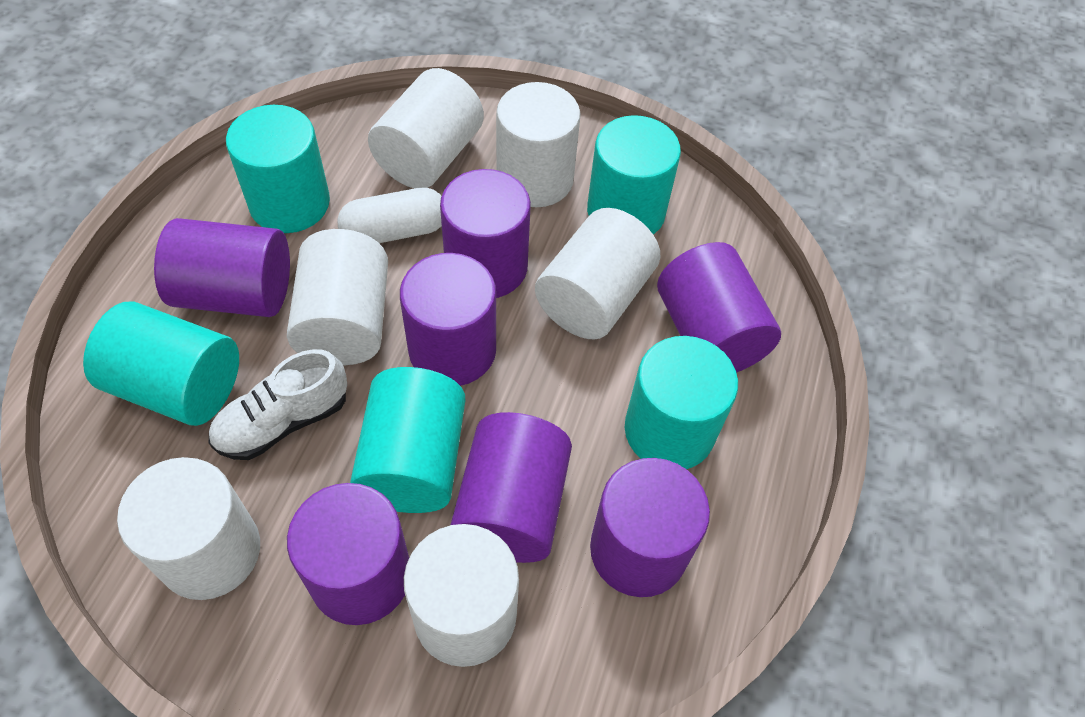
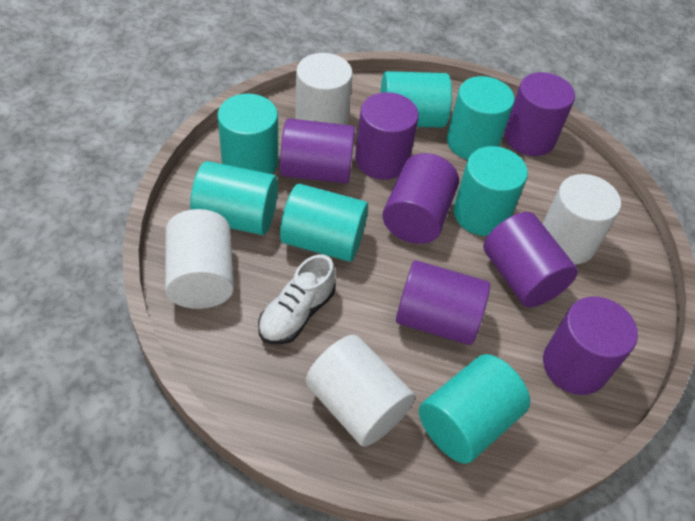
turquoise cylinder: [83,301,239,426] [226,105,330,233] [350,367,466,513] [587,115,681,235] [625,336,738,469] = 5 -> [190,161,278,235] [217,94,278,174] [280,184,368,262] [380,71,452,128] [419,354,530,464] [447,76,515,160] [453,146,528,236] = 7
white capsule: [337,187,442,243] = 1 -> none = 0
white cylinder: [117,457,260,600] [287,229,388,365] [368,68,484,188] [404,524,519,667] [496,82,581,207] [535,208,660,340] = 6 -> [165,209,234,309] [295,53,353,125] [306,335,415,447] [543,174,621,264] = 4

